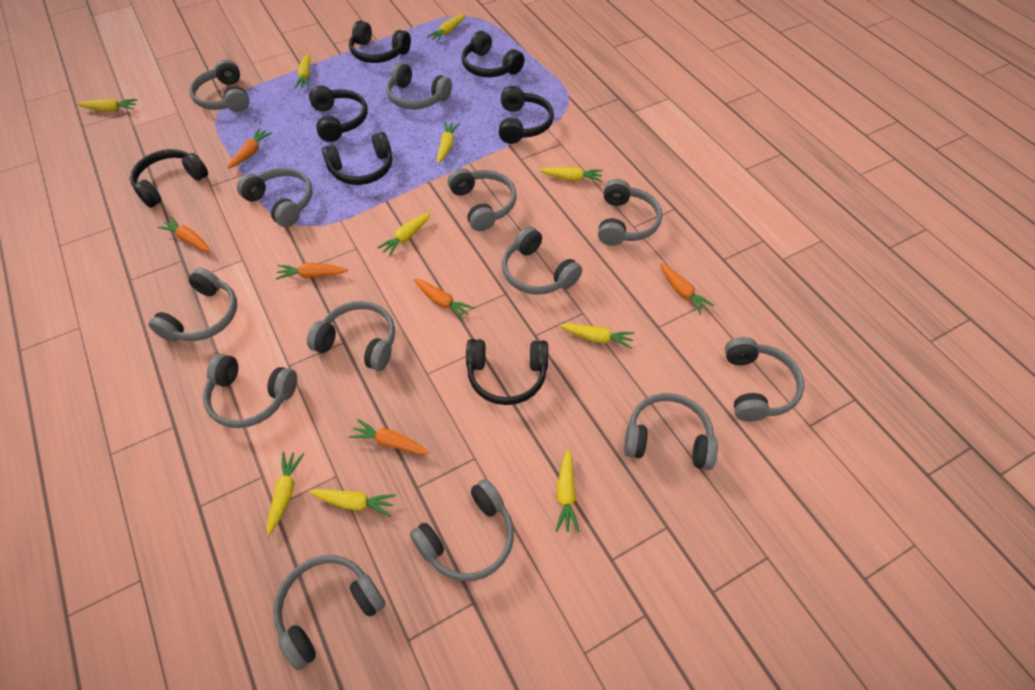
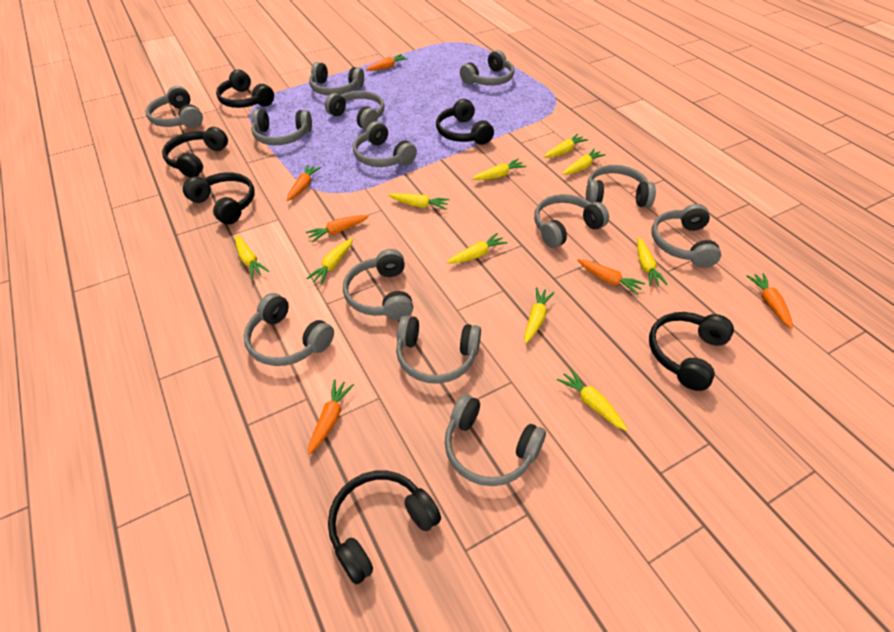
black headphones: [130,149,208,208] [309,86,368,142] [322,132,392,185] [349,21,411,63] [462,31,525,77] [466,339,548,405] [499,86,554,144] = 7 -> [162,127,228,178] [183,172,255,224] [216,70,274,108] [328,471,441,584] [436,99,494,145] [649,312,734,391] = 6

